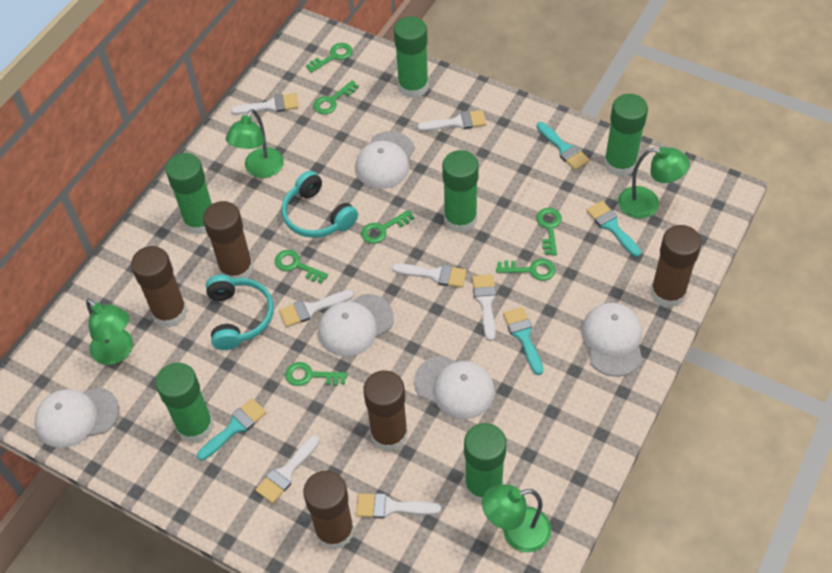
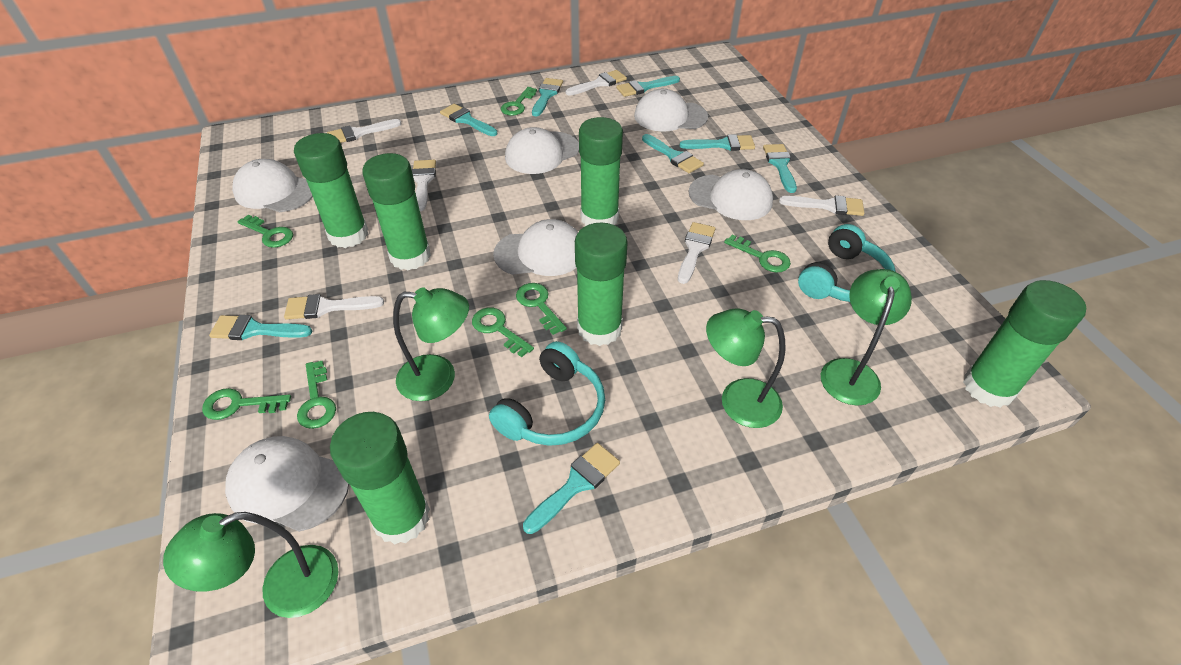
brown glue stick: [131,246,187,327] [203,201,254,279] [303,471,354,550] [363,371,408,451] [651,225,702,308] = 5 -> none = 0
turquoise brush: [197,398,267,460] [503,307,543,375] [537,122,590,170] [586,201,641,257] = 4 -> [209,315,312,340] [440,104,497,136] [523,443,620,534] [532,78,563,117] [616,76,680,97] [642,134,704,173] [680,134,755,151] [763,144,797,193] = 8
white brush: [231,93,299,115] [255,435,320,504] [279,290,354,327] [356,493,441,519] [392,263,467,288] [417,110,486,131] [472,274,496,341] = 7 -> [284,294,384,320] [327,119,401,143] [412,160,436,211] [566,70,627,96] [678,222,716,284] [779,195,864,216] = 6
white cap: [35,387,119,448] [318,294,394,356] [355,131,415,189] [414,355,495,419] [582,303,642,377] = 5 -> [225,436,349,532] [232,159,313,212] [493,219,578,276] [505,127,579,174] [634,89,708,132] [689,169,773,220] = 6

